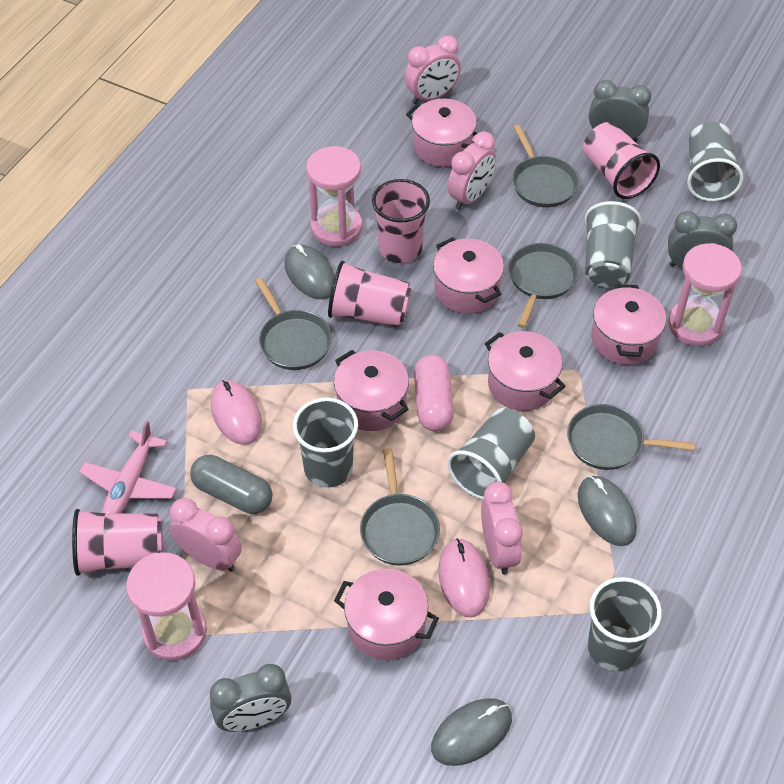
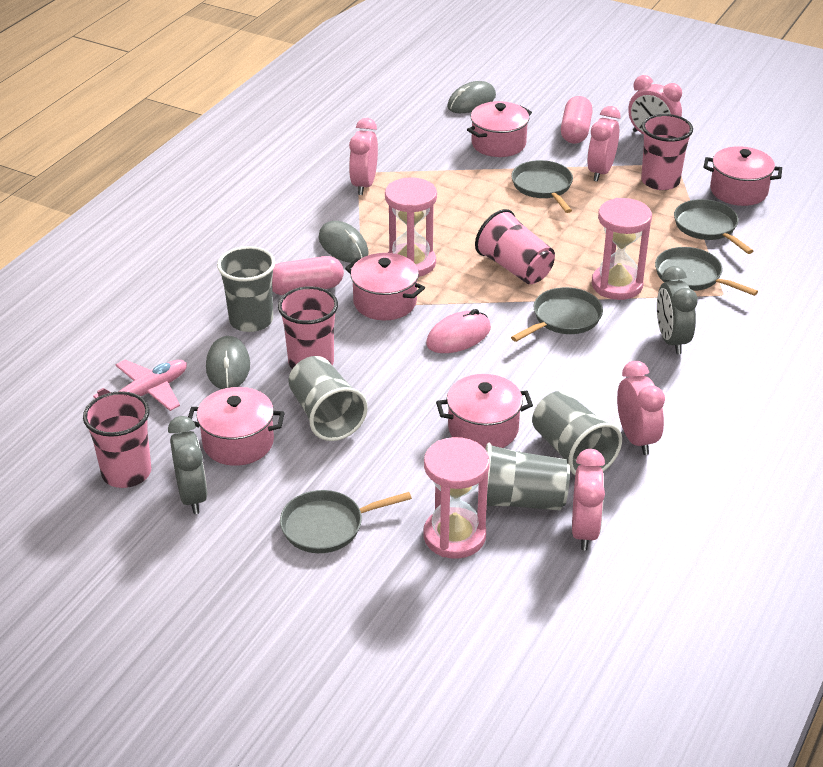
grey capsule: [190,455,272,514] = 1 -> none = 0
grey clock: [210,664,292,732] [589,80,651,142] [668,211,737,269] = 3 -> [168,416,207,514] [657,266,698,354] = 2
grey cup: [293,398,358,488] [447,408,535,499] [585,201,641,288] [588,577,662,671] [687,122,743,201] = 5 -> [217,246,275,332] [289,356,368,441] [485,443,570,510] [532,391,622,475] = 4
pink capsule: [414,355,454,432] = 1 -> [272,256,344,295] [561,96,593,144] = 2
pink clock: [170,498,242,571] [405,35,461,104] [447,131,496,210] [481,482,523,575] = 4 -> [349,118,378,195] [572,449,605,550] [587,106,620,182] [617,361,665,455] [628,75,682,135] = 5
pink mouse: [211,380,262,445] [438,538,490,617] = 2 -> [426,309,491,353] = 1
pink pot: [334,350,409,431] [334,569,439,660] [406,99,477,167] [433,237,504,314] [485,331,566,411] [591,284,666,365] = 6 -> [188,387,285,466] [345,253,425,320] [436,374,533,449] [467,101,532,157] [703,146,782,206] = 5

